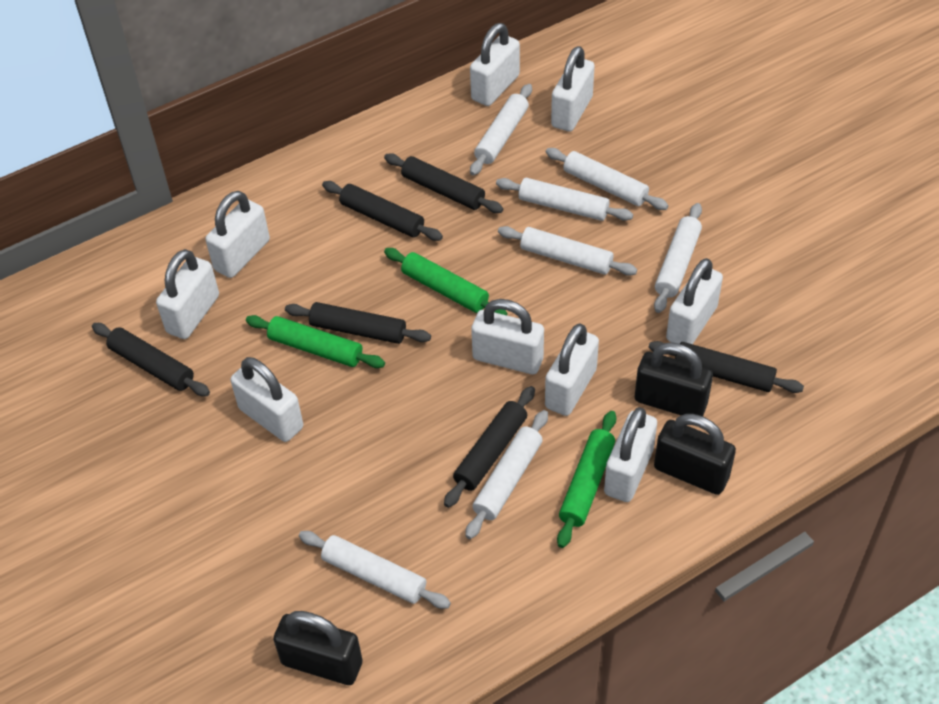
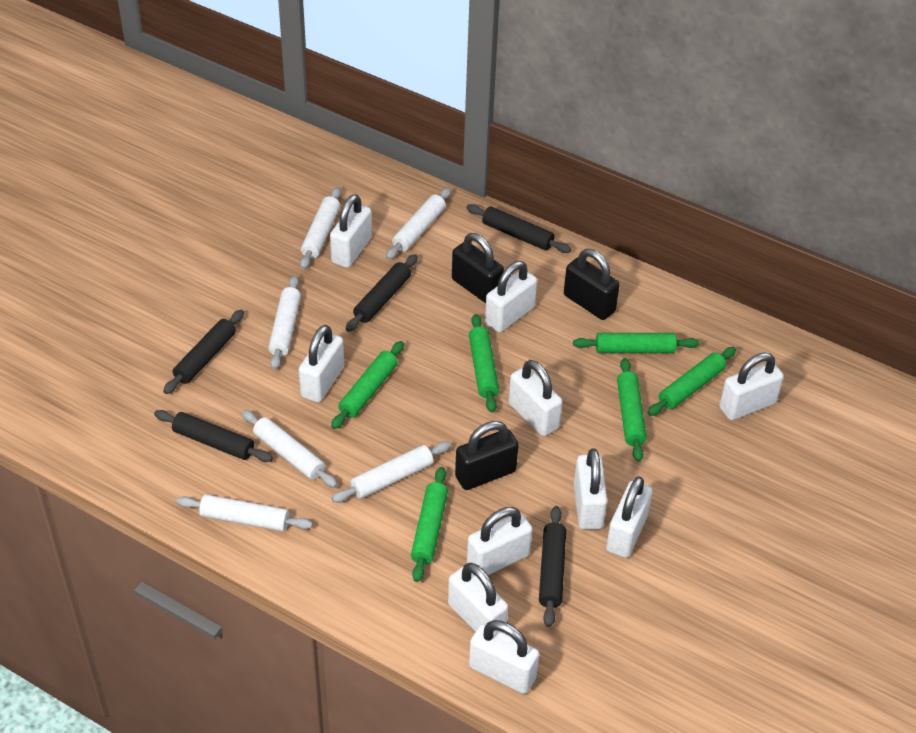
black rolling pin: [92,323,210,396] [285,302,431,344] [322,181,443,241] [384,153,503,213] [444,386,535,508] [648,341,804,393] = 6 -> [154,410,273,462] [163,310,244,394] [346,254,418,332] [466,204,571,253] [539,506,566,627] = 5
green rolling pin: [246,315,385,368] [384,248,508,315] [557,411,616,548] = 3 -> [331,341,404,429] [411,467,448,582] [469,314,499,412] [573,333,699,353] [617,358,647,462] [648,347,736,416] = 6
white padlock: [156,249,219,339] [205,191,270,278] [231,357,303,442] [470,23,520,106] [471,299,544,374] [545,324,599,416] [551,46,595,131] [604,407,657,502] [666,258,723,344] = 9 -> [299,325,344,403] [330,194,372,268] [448,563,508,633] [467,507,532,575] [469,620,539,694] [485,261,537,333] [509,360,562,436] [574,448,607,530] [606,476,652,558] [719,352,784,420] = 10
white rolling pin: [299,531,451,609] [465,410,548,539] [470,84,532,176] [496,178,633,221] [498,226,637,276] [546,148,669,210] [654,203,702,313] = 7 -> [176,495,313,531] [242,410,338,488] [268,276,301,370] [300,187,341,269] [331,441,451,503] [386,187,451,260] = 6

